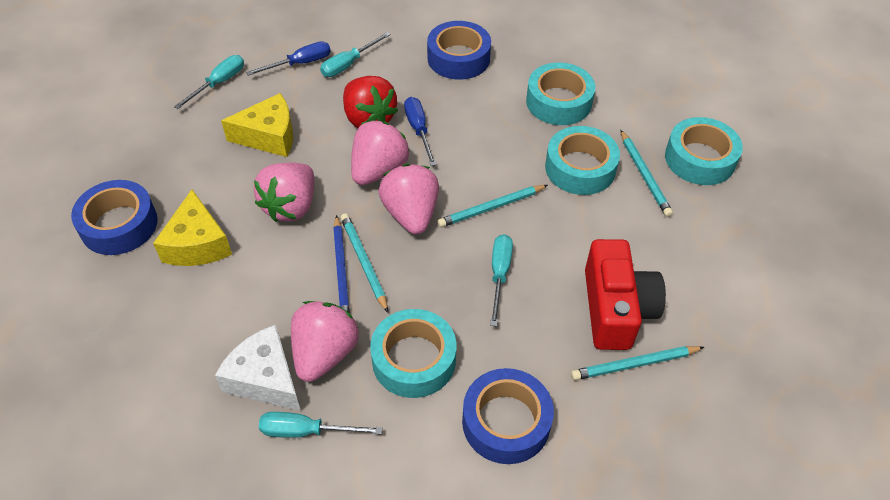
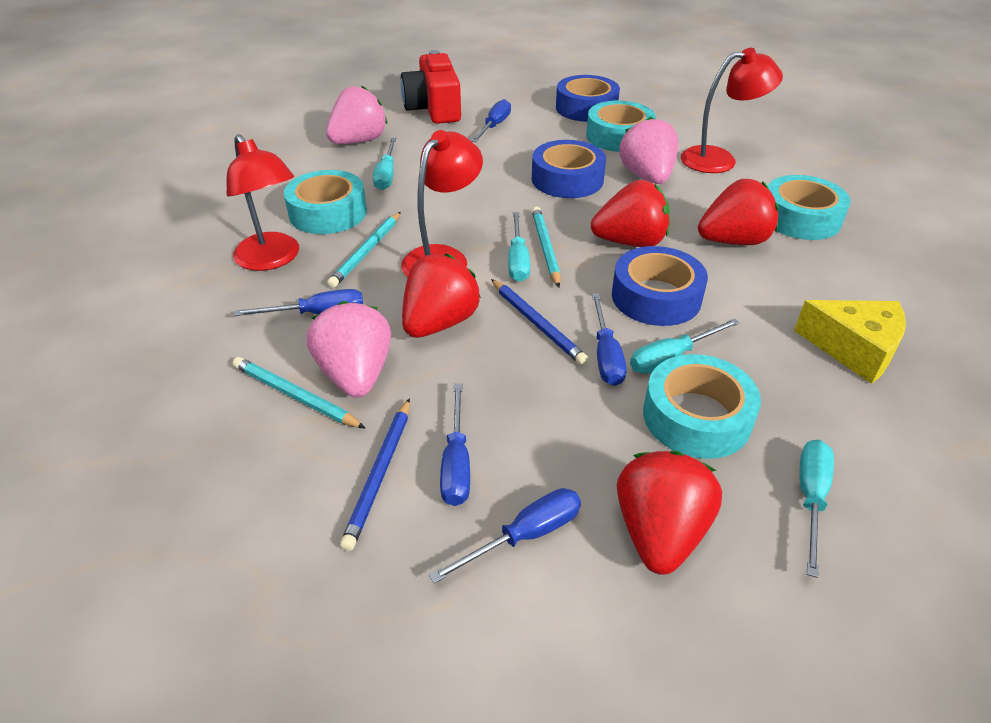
blue pencil: [333,215,350,313] = 1 -> [340,398,410,551] [491,279,589,365] = 2
blue screwdriver: [246,41,331,76] [404,97,436,166] = 2 -> [234,289,363,316] [429,488,581,583] [440,383,470,506] [471,99,511,142] [592,293,627,386] = 5
pink strawberry: [254,162,314,222] [291,301,359,382] [351,120,410,185] [378,164,439,235] = 4 -> [307,301,391,398] [326,86,387,144] [619,117,678,184] = 3
red lamp: none = 0 -> [227,134,299,271] [401,130,483,277] [681,48,783,173] = 3
red strawberry: [343,76,398,128] = 1 -> [402,253,481,338] [591,180,670,247] [617,451,722,575] [698,179,778,245] = 4
turquoise pencil: [341,213,388,313] [437,185,548,227] [571,346,704,380] [621,130,673,217] = 4 -> [233,357,366,429] [327,212,401,288] [532,206,560,287] = 3
white cheese: [215,325,301,411] = 1 -> none = 0
yellow cheese: [153,190,232,266] [221,93,293,157] = 2 -> [794,300,906,384] = 1

